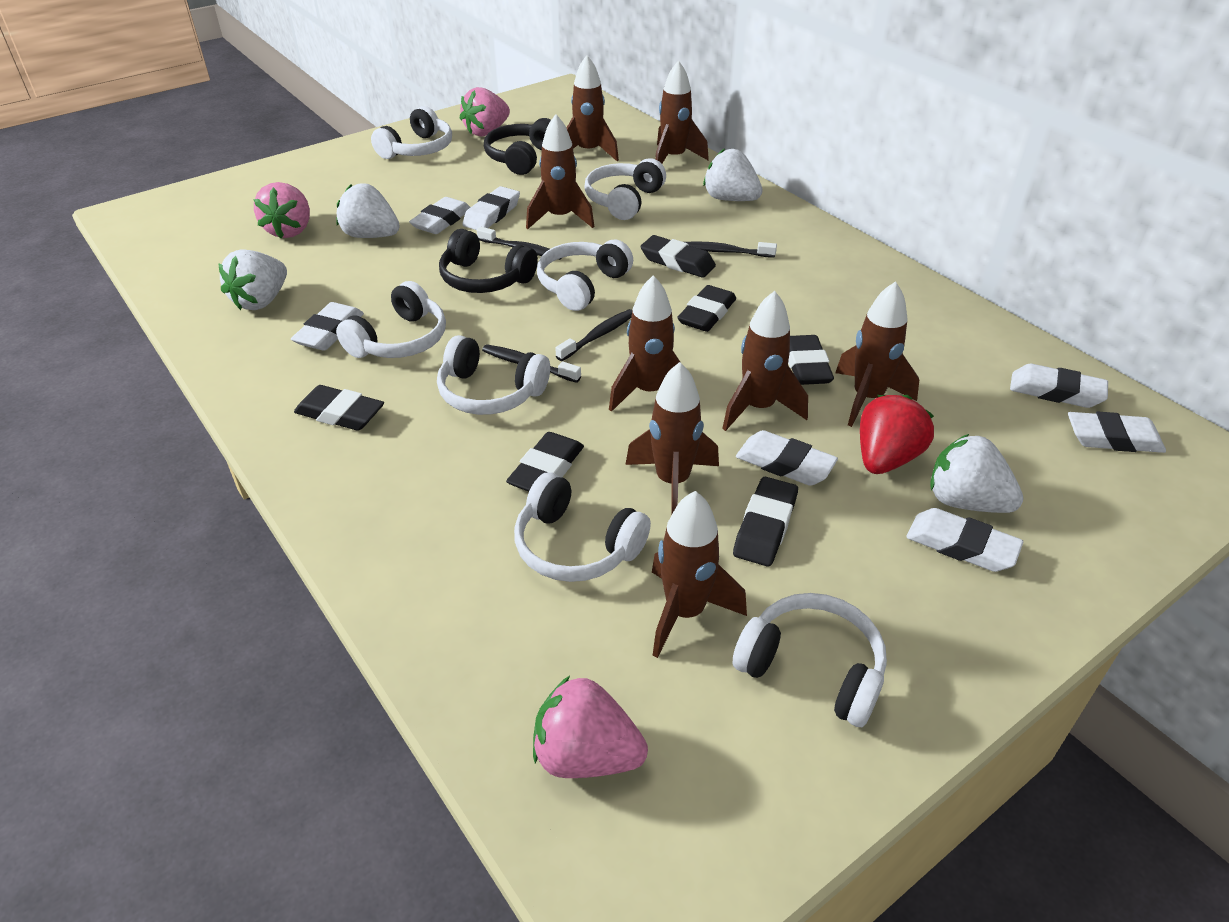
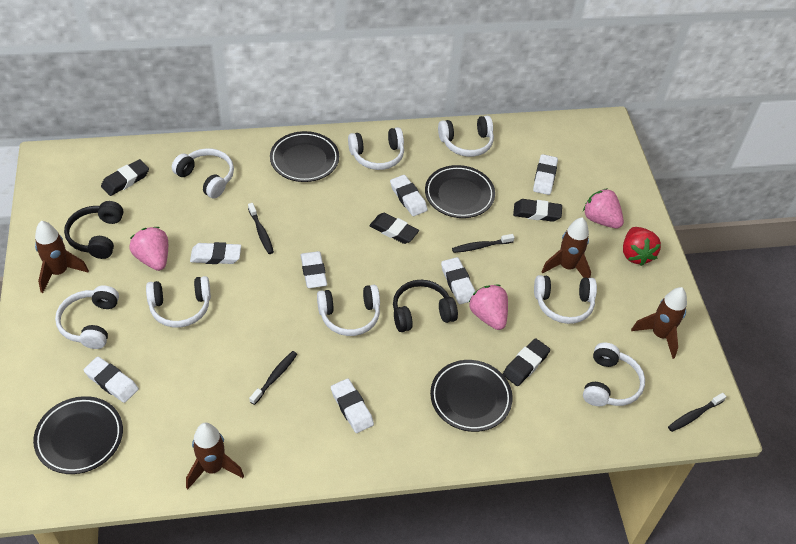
black eraser: [294,385,384,431] [506,432,584,492] [640,235,716,278] [677,285,736,332] [733,477,798,567] [788,335,834,385] = 6 -> [101,159,149,196] [369,213,419,244] [503,338,550,386] [513,199,562,222] = 4
black plate: none = 0 -> [33,396,123,474] [270,131,339,182] [425,165,495,218] [430,360,513,432] = 4
brown rocket: [526,114,595,229] [567,55,619,161] [609,275,680,412] [625,362,719,515] [652,491,747,658] [655,60,709,164] [722,291,808,431] [835,281,919,427] = 8 -> [35,221,89,293] [186,423,244,489] [541,217,591,278] [631,287,687,359] = 4
white headphones: [336,281,446,358] [371,106,452,159] [437,335,550,415] [514,472,651,582] [537,239,633,311] [584,158,666,220] [732,593,887,727] = 7 -> [55,285,119,349] [146,276,211,328] [172,148,234,199] [317,285,380,336] [348,127,404,170] [438,115,494,157] [534,275,597,324] [583,342,645,406] = 8
white strawberry: [218,249,287,310] [336,183,400,238] [703,149,763,201] [930,434,1023,513] = 4 -> none = 0

